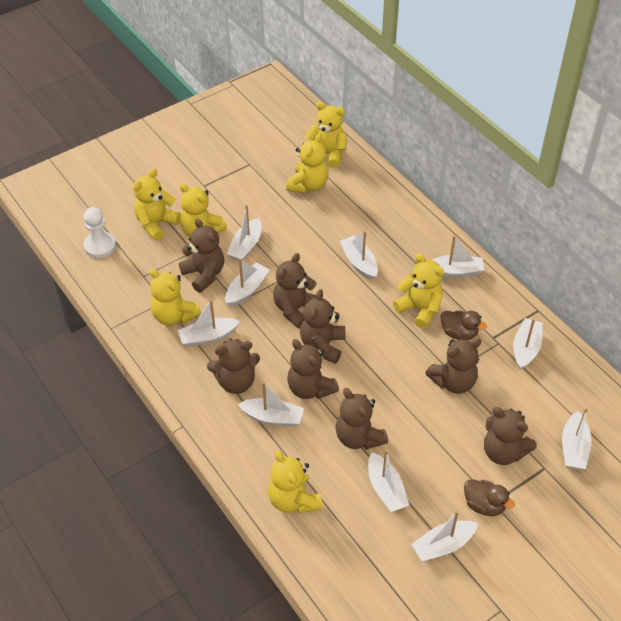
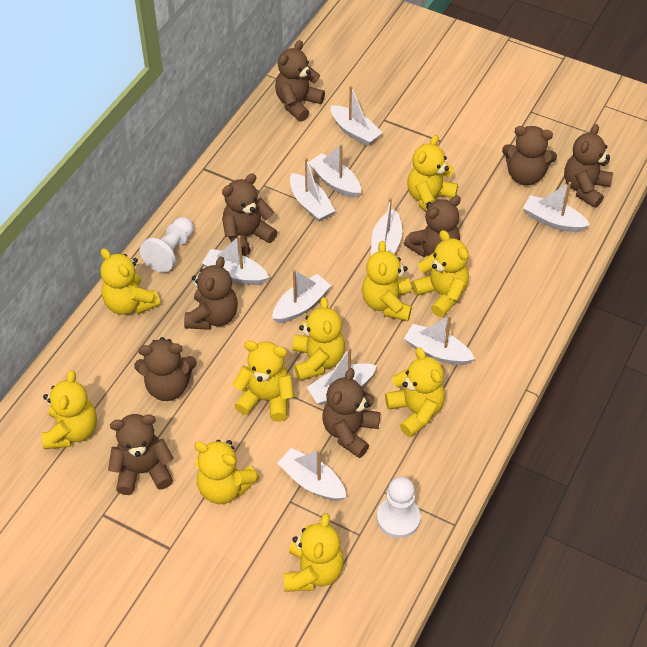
brown duck: [440,311,487,340] [464,479,515,516] = 2 -> none = 0
brown teddy bear: [179,218,224,292] [207,339,260,394] [273,253,317,329] [287,339,339,399] [300,289,346,364] [335,388,388,449] [426,338,481,394] [484,407,537,465] = 8 -> [108,414,173,495] [134,337,197,401] [184,256,238,330] [222,174,277,256] [275,40,325,121] [322,368,380,458] [404,196,461,257] [502,126,557,185] [564,124,613,208] = 9
white pawn: [84,207,116,258] = 1 -> [140,217,194,273] [377,477,421,538] = 2
yellow teddy bear: [133,169,181,241] [149,269,201,326] [180,183,227,237] [268,450,323,514] [286,133,329,193] [305,102,346,168] [393,254,444,328] = 7 -> [42,370,97,449] [100,248,161,315] [194,440,260,504] [233,341,294,422] [284,513,344,592] [292,297,345,381] [362,241,412,321] [385,347,445,437] [407,135,458,211] [411,230,469,317] = 10

